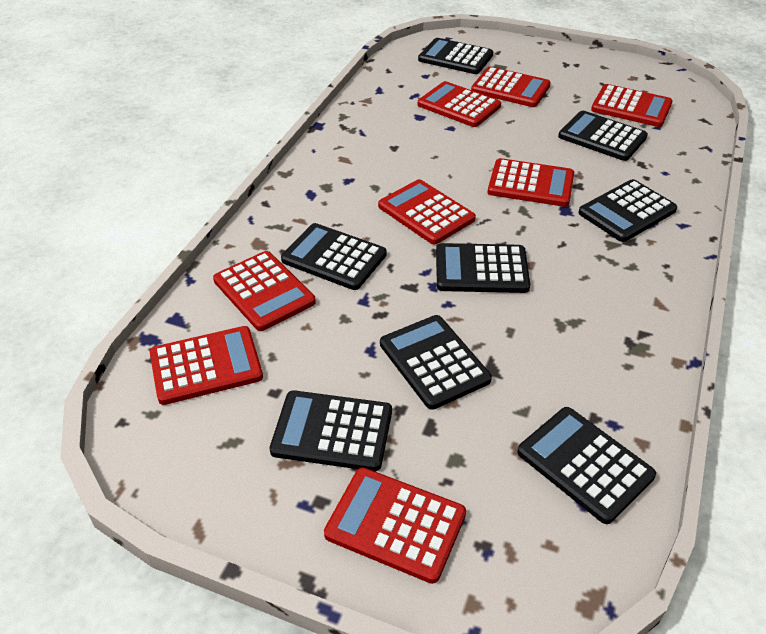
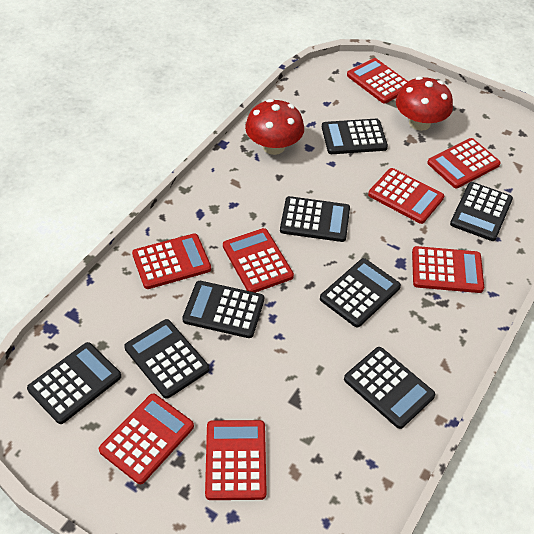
red mushroom: none = 0 -> [245,99,304,155] [396,76,453,131] = 2

